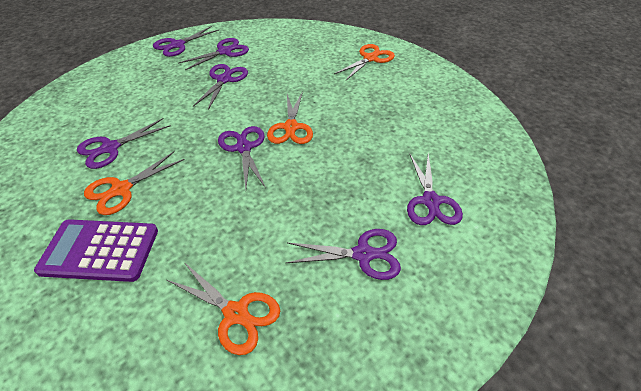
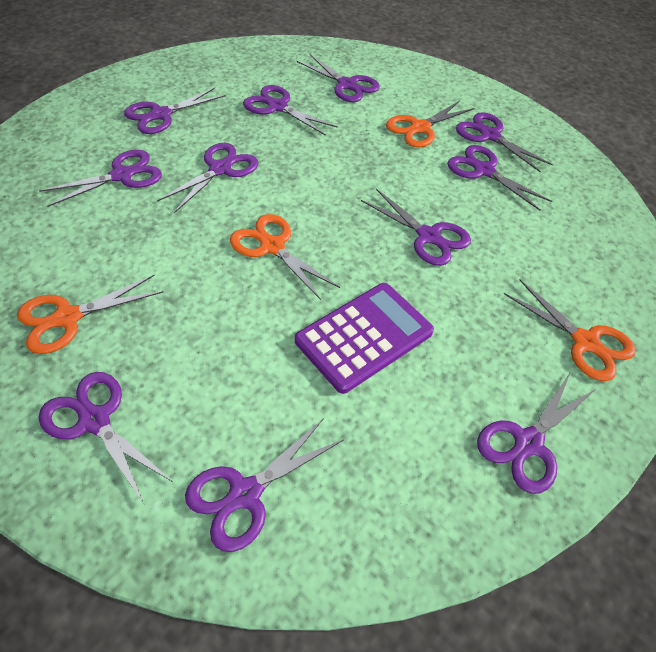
purple scissors: [77,118,171,169] [153,26,219,57] [178,38,249,70] [193,64,248,110] [218,126,266,189] [286,229,401,280] [407,153,463,225] = 7 -> [39,149,162,207] [39,372,173,504] [124,88,226,134] [157,143,258,213] [185,418,343,552] [243,85,338,136] [297,54,380,102] [361,189,471,266] [447,145,552,211] [456,112,553,173] [477,373,596,494] = 11

